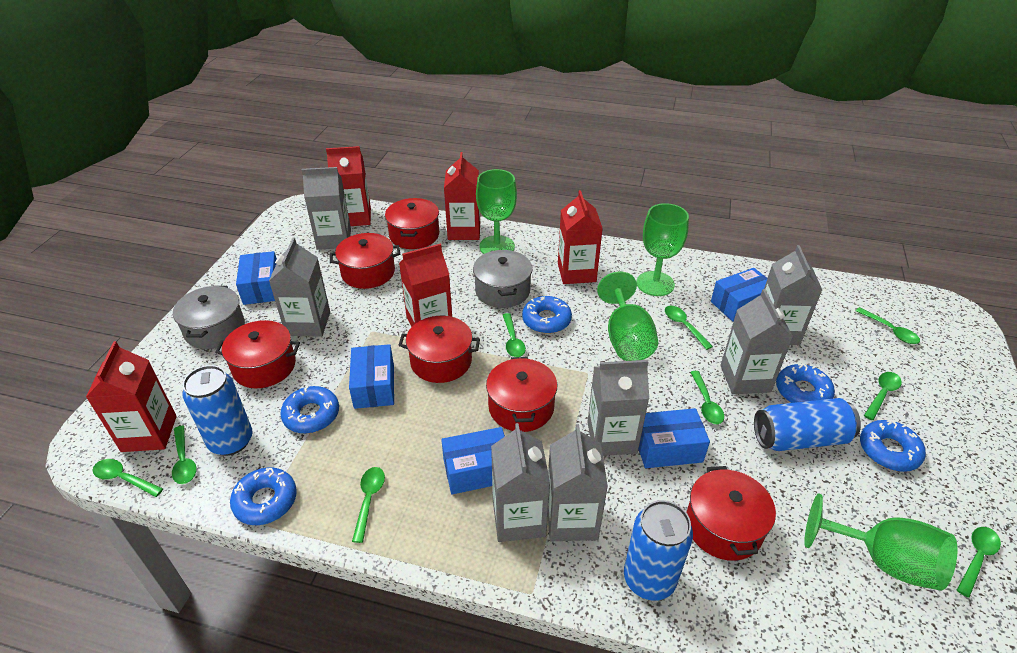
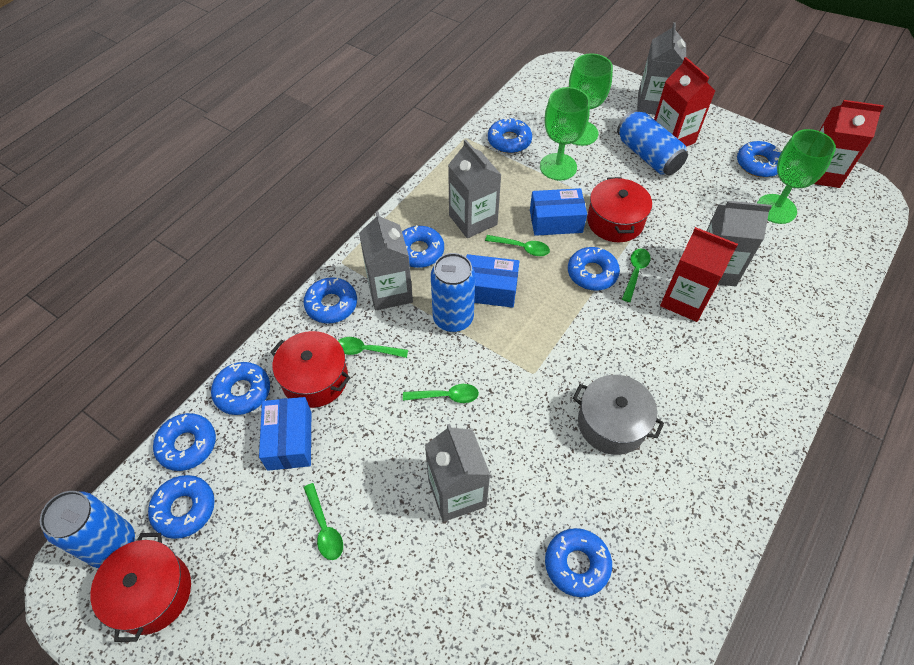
blue box: [236,251,277,305] [349,344,394,409] [441,427,505,494] [638,408,710,468] [711,268,768,322] = 5 -> [259,397,311,471] [466,254,520,308] [530,188,587,236] = 3
blue donut: [230,467,297,525] [280,386,339,434] [522,296,572,334] [776,364,835,403] [860,420,926,472] = 5 -> [148,475,215,539] [153,413,216,471] [211,362,270,415] [304,277,357,324] [402,225,444,268] [488,118,532,153] [545,528,612,597] [568,247,620,291] [737,141,781,177] = 9
green goblet: [476,169,517,254] [597,271,658,361] [636,203,689,296] [804,493,958,591] = 4 -> [540,87,590,181] [569,53,613,146] [757,129,836,224] = 3
green spoon: [93,459,163,497] [172,425,196,484] [352,467,385,543] [503,313,526,357] [665,306,713,350] [690,371,724,424] [856,307,920,344] [864,372,902,420] [957,527,1001,598] = 9 -> [304,483,343,560] [338,337,408,358] [403,384,479,403] [485,235,550,256] [622,248,651,302] = 5
grey carton: [269,238,330,337] [302,167,351,250] [491,423,550,542] [548,424,608,541] [587,360,649,456] [721,289,793,394] [764,245,822,345] = 7 -> [359,211,413,310] [425,424,490,522] [448,139,501,238] [637,22,686,115] [706,201,772,286] = 5
grey pot: [173,286,245,349] [473,250,532,308] = 2 -> [573,375,664,455] = 1
red carton: [86,341,177,452] [326,146,371,226] [399,244,452,327] [444,152,480,240] [558,190,603,284] = 5 -> [654,57,715,147] [660,227,738,322] [814,100,884,188] = 3
red pot: [215,320,300,388] [330,233,400,289] [385,198,439,249] [398,316,480,383] [486,357,557,432] [686,466,776,561] = 6 -> [90,533,191,642] [270,331,351,408] [587,177,652,242] = 3

